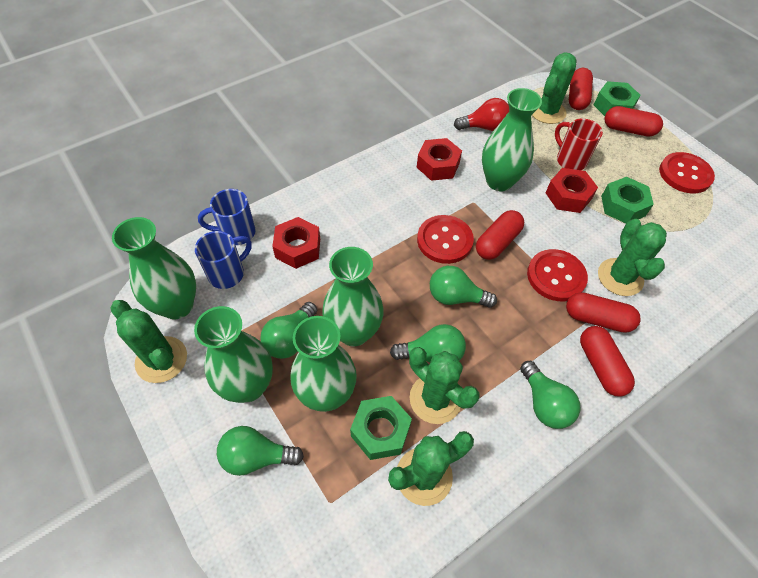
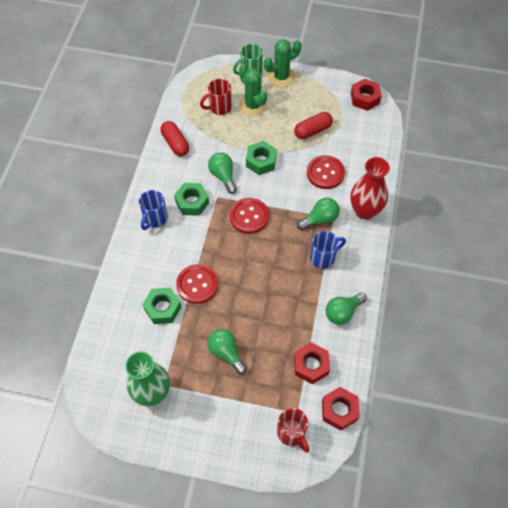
green cactus: [110,300,187,383] [388,431,474,506] [409,347,480,424] [532,53,577,124] [598,219,667,296] = 5 -> [239,64,267,116] [264,39,302,87] = 2
green light bulb: [217,426,304,476] [260,302,317,359] [390,324,466,362] [430,266,497,308] [520,361,580,429] = 5 -> [207,329,247,374] [208,152,237,194] [297,198,340,231] [326,293,367,325] = 4
green mug: none = 0 -> [233,44,263,75] = 1
green vase: [112,217,196,319] [194,306,273,403] [290,316,357,412] [322,247,384,346] [482,88,542,191] = 5 -> [125,351,170,406] = 1
red capsule: [476,210,524,260] [566,292,641,333] [569,68,593,110] [580,326,635,396] [604,106,663,137] = 5 -> [160,121,189,156] [294,112,333,139] = 2
red light bulb: [454,98,509,131] = 1 -> none = 0
red mug: [555,119,603,170] = 1 -> [200,79,232,115] [277,408,309,453] = 2
red vase: none = 0 -> [351,157,390,220] = 1

